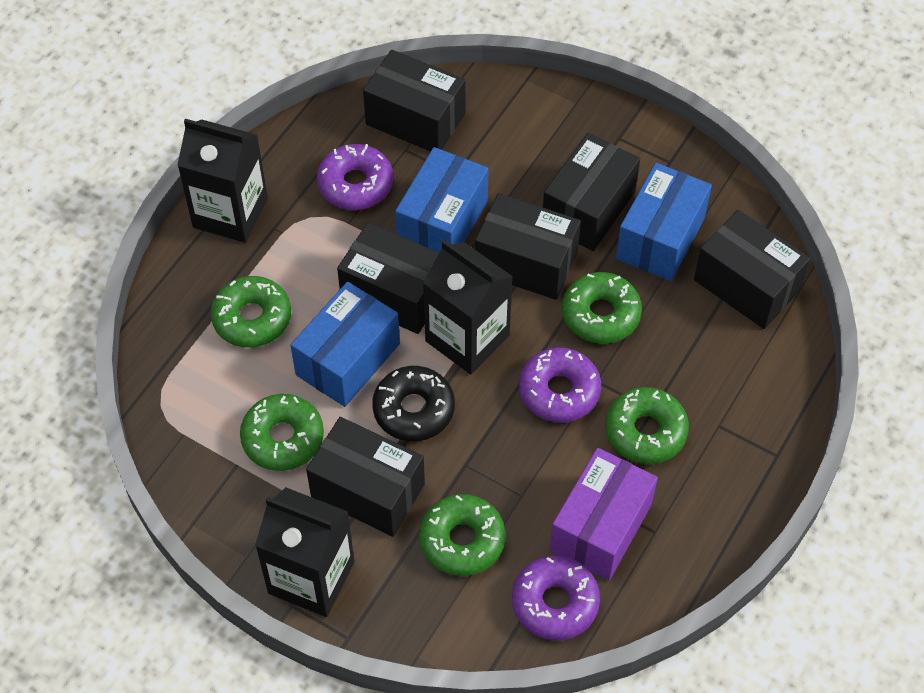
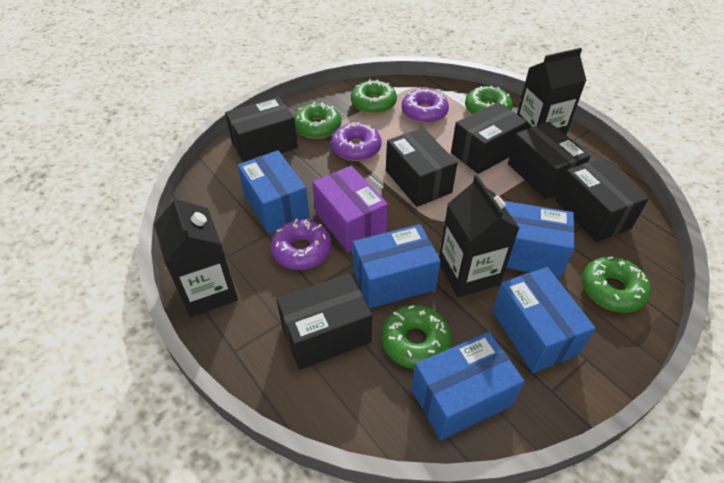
black donut: [372,366,455,441] = 1 -> none = 0
blue box: [291,282,400,407] [395,147,489,253] [616,163,712,281] = 3 -> [237,150,309,234] [353,224,441,309] [412,332,524,441] [492,267,596,373] [504,201,575,278] = 5

